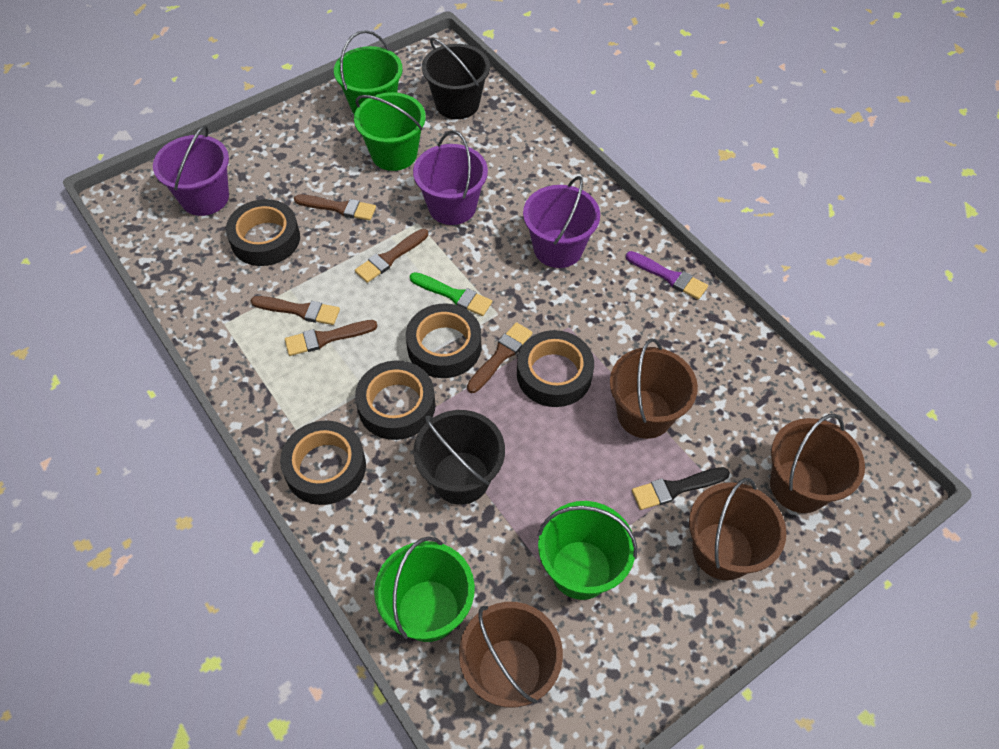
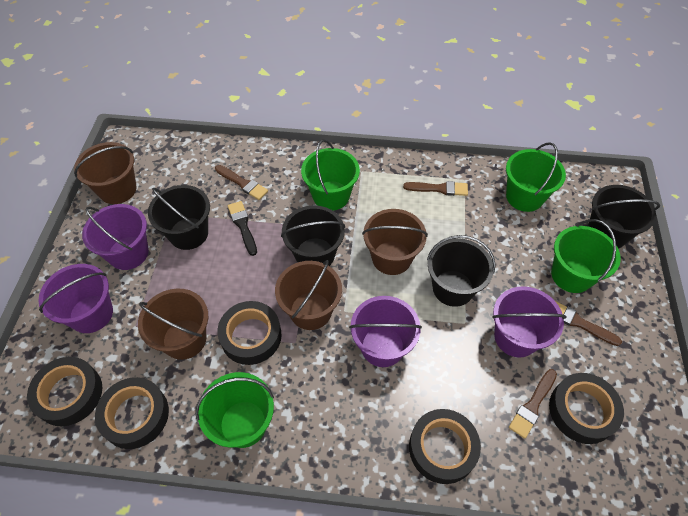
black bucket: [413,410,505,505] [422,38,490,119] = 2 -> [148,185,210,250] [281,205,345,266] [427,235,496,307] [588,185,660,249] = 4
brown brush: [251,296,340,325] [285,320,378,356] [294,194,376,221] [355,229,428,283] [467,322,533,393] = 5 -> [215,165,268,200] [403,181,468,196] [509,369,557,439] [554,300,622,346] = 4
green brush: [410,272,492,316] = 1 -> none = 0
purple brush: [626,251,708,300] = 1 -> none = 0
purple bucket: [153,125,229,216] [413,130,488,225] [523,176,600,268] = 3 -> [38,264,113,333] [82,204,149,270] [349,296,422,367] [492,286,567,358] = 4

